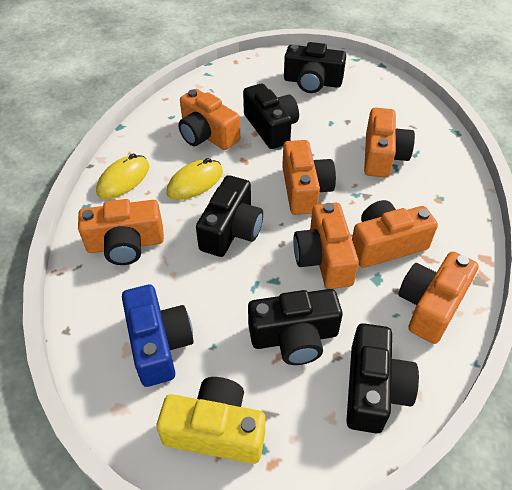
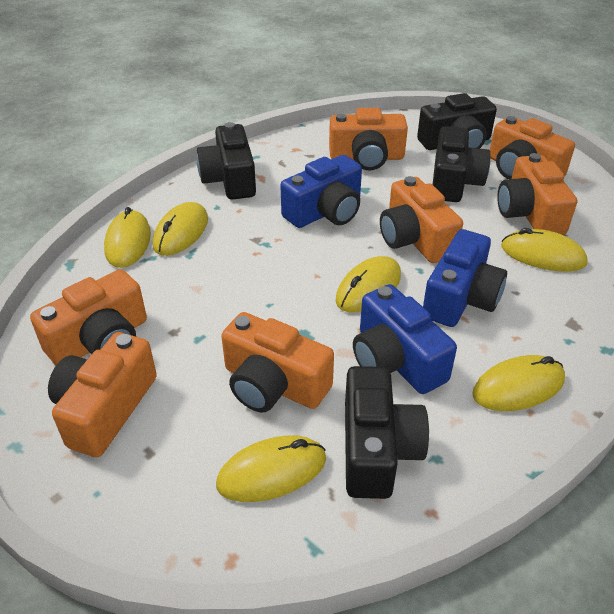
black camera: [196,175,263,257] [243,84,299,149] [248,289,343,365] [284,42,346,93] [346,323,419,433] = 5 -> [197,122,256,200] [345,366,429,499] [417,93,497,150] [433,126,490,202] = 4
blue camera: [122,285,194,387] = 1 -> [280,155,362,228] [353,284,457,394] [423,229,507,327] = 3
yellow camera: [156,377,265,464] = 1 -> none = 0
yellow mouse: [96,154,150,199] [166,158,223,200] = 2 -> [104,207,151,268] [153,202,208,256] [216,435,326,502] [336,256,401,313] [472,355,565,411] [501,228,587,272] = 6

